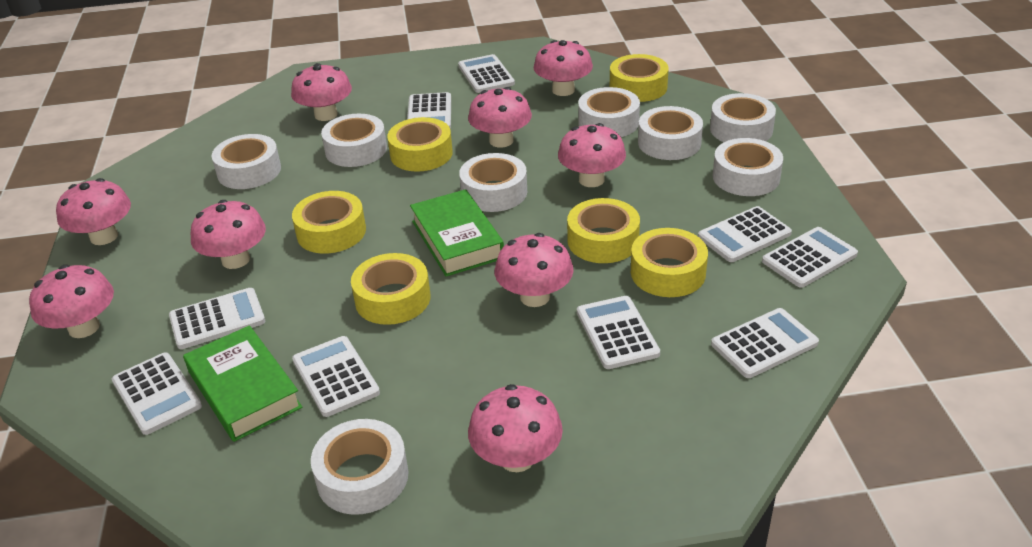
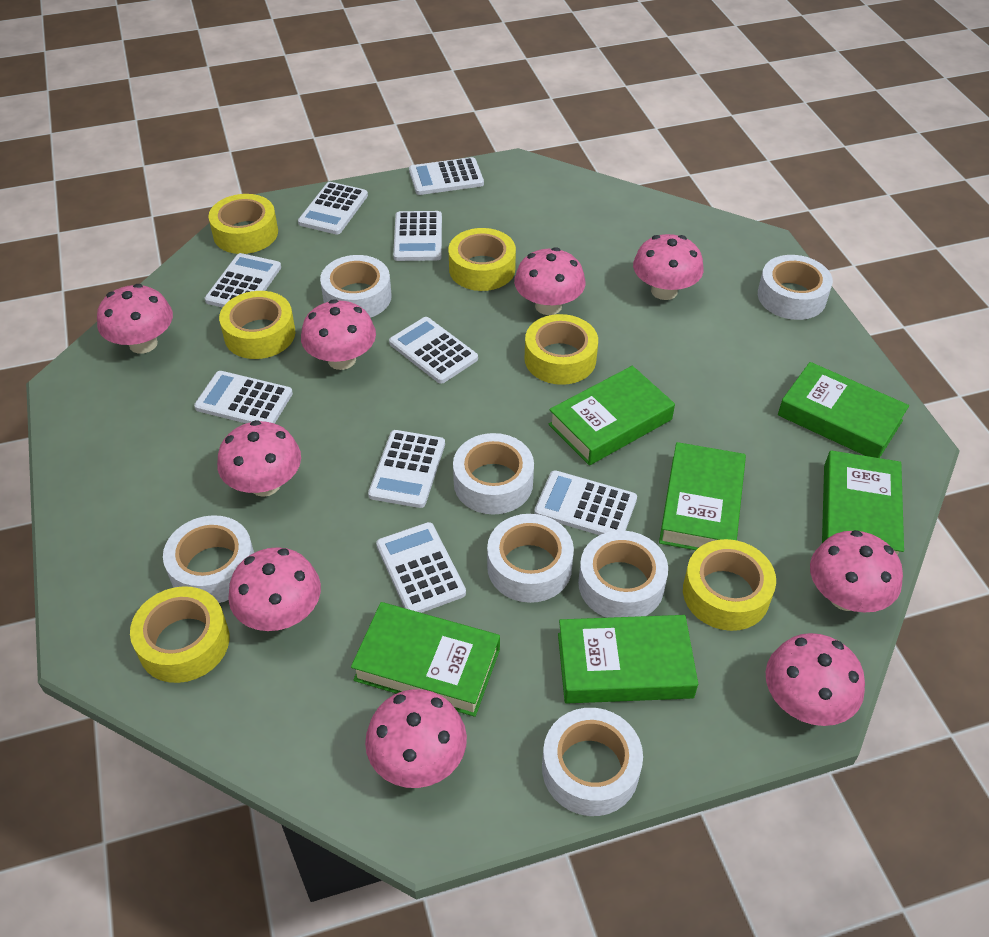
green book: [183,325,303,442] [410,189,504,276] = 2 -> [351,602,500,717] [548,366,675,465] [558,615,698,703] [659,442,746,550] [778,362,909,458] [822,450,904,555] = 6
white tape: [211,134,281,189] [311,419,409,515] [321,114,387,167] [459,153,527,212] [578,87,640,137] [638,106,703,160] [710,93,776,142] [713,138,783,196] = 8 -> [163,515,254,603] [320,255,392,318] [453,433,534,515] [487,514,574,603] [542,708,643,816] [578,530,668,618] [758,255,833,320] = 7

